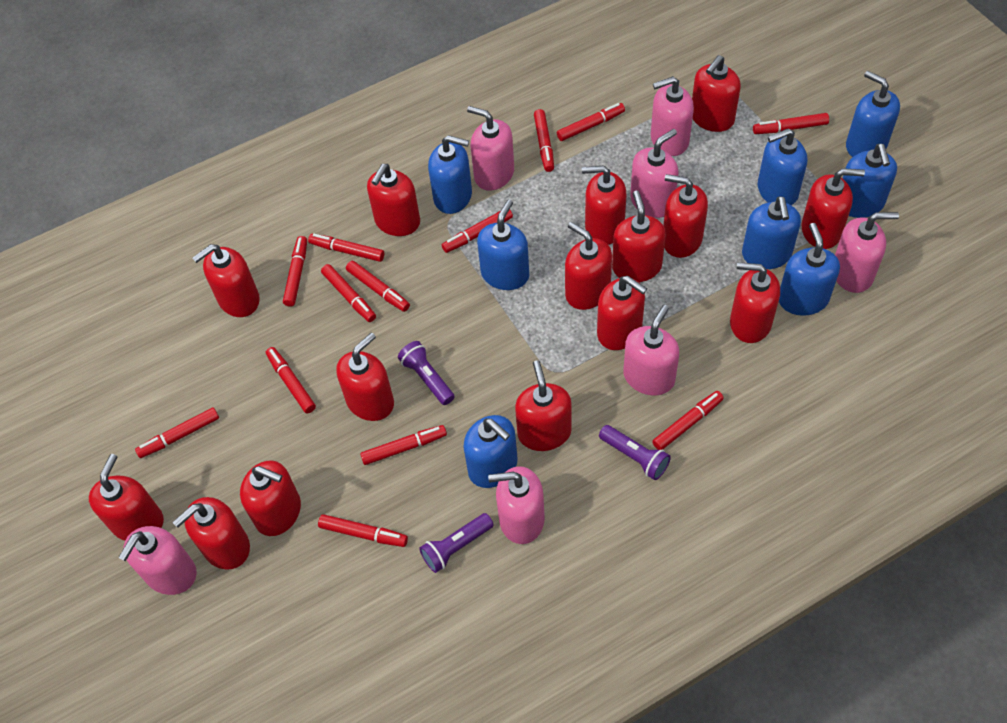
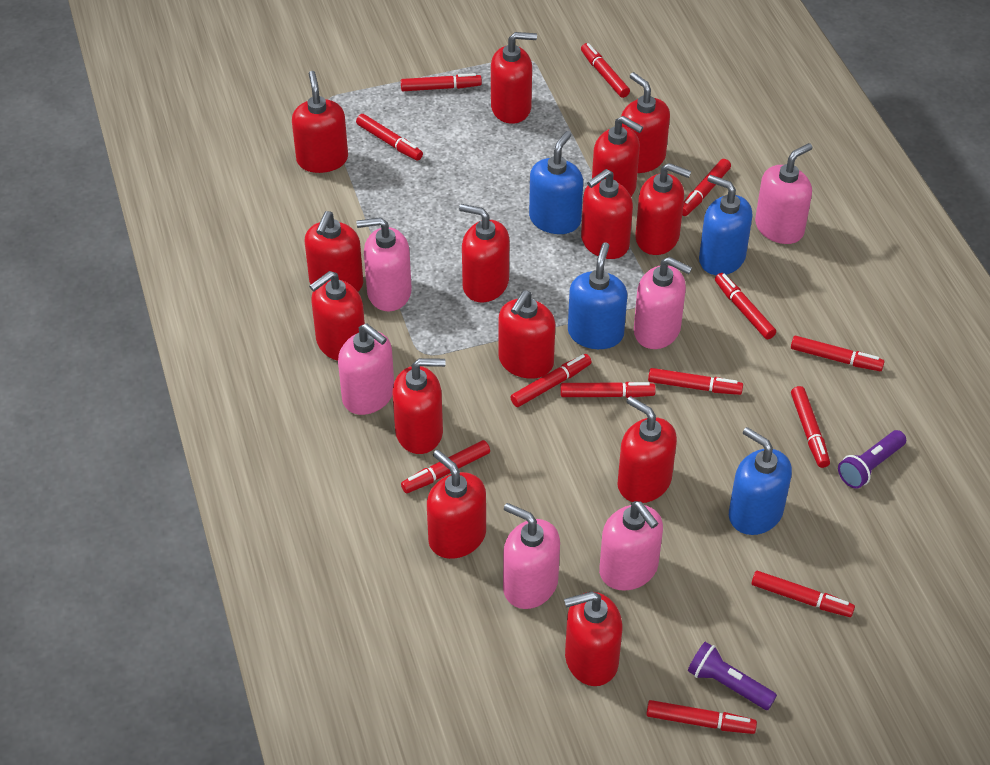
blue soap dispenser: [428,135,472,214] [464,415,518,488] [477,199,529,290] [742,196,801,269] [758,128,807,205] [779,223,840,316] [842,144,897,218] [846,71,900,157] = 8 -> [529,131,583,234] [568,242,627,349] [699,175,752,275] [729,427,792,535] = 4
pink soap dispenser: [118,526,197,595] [467,106,514,191] [488,466,545,544] [623,305,679,395] [630,129,679,218] [651,76,694,156] [835,212,899,293] = 7 -> [338,323,394,415] [356,217,412,311] [503,503,560,609] [599,501,663,591] [634,257,692,349] [755,143,812,244] = 6
purple flashlight: [398,341,454,405] [419,513,494,573] [599,425,671,480] = 3 -> [688,642,777,710] [838,430,906,489] = 2
red soap dispenser: [89,454,164,540] [173,497,250,570] [193,244,260,317] [240,460,301,536] [336,333,394,421] [367,164,420,236] [515,360,572,451] [565,222,612,310] [582,165,626,245] [597,276,647,350] [612,191,666,282] [663,174,708,258] [692,55,741,132] [730,262,780,343] [802,168,865,249] = 15 -> [292,71,348,173] [304,211,363,291] [309,271,365,361] [393,358,446,454] [427,450,486,559] [459,204,509,302] [491,32,537,124] [498,290,555,379] [564,591,622,686] [581,169,633,259] [592,116,643,196] [617,396,677,503] [621,72,670,173] [635,163,691,255] = 14

